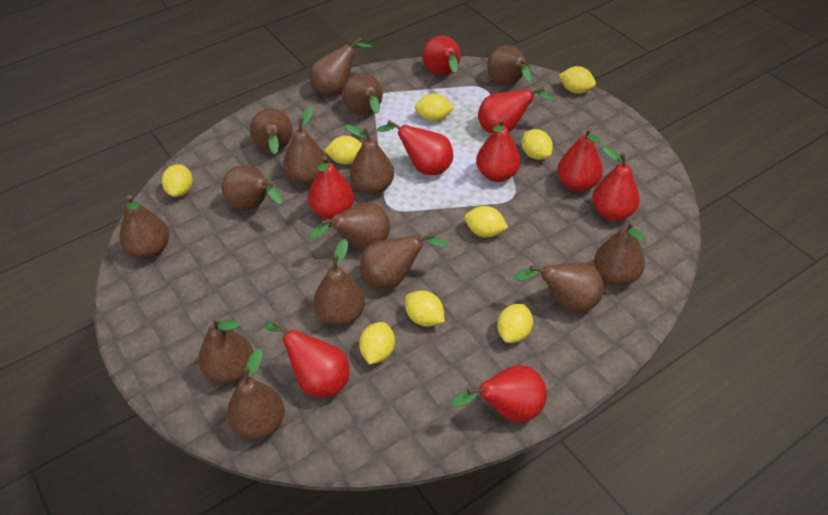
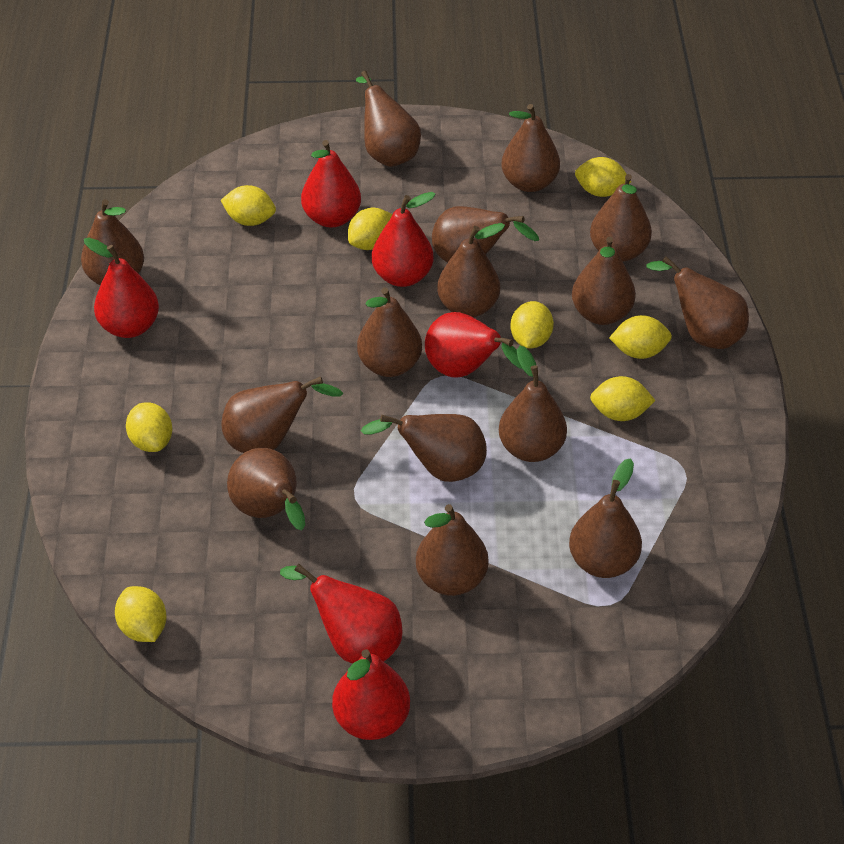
red pear: [265,320,350,398] [308,156,354,220] [377,120,453,175] [422,36,461,75] [451,365,547,422] [476,118,520,182] [478,87,556,134] [557,128,603,192] [592,146,640,221] = 9 -> [84,238,159,338] [280,564,403,663] [301,140,361,227] [332,649,410,740] [372,192,435,287] [425,312,522,377] = 6
yellow lemon: [162,164,193,197] [324,136,362,165] [359,322,395,365] [405,290,445,327] [415,94,454,121] [464,206,508,238] [497,304,533,343] [522,129,553,160] [559,66,596,94] = 9 -> [115,586,166,642] [126,402,172,452] [221,185,276,226] [348,208,392,250] [510,301,554,348] [575,157,631,197] [590,376,656,421] [609,315,672,359] = 8

